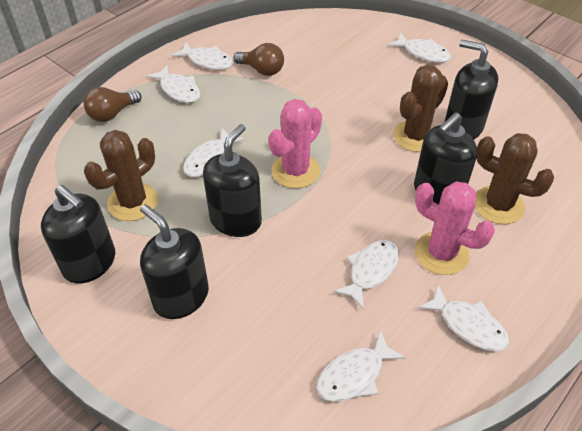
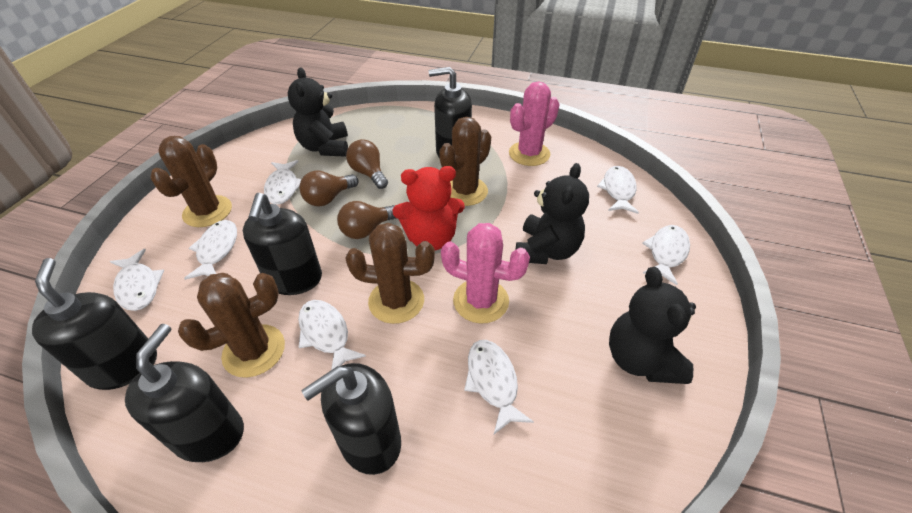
black teddy bear: none = 0 -> [288,67,348,157] [516,163,589,264] [609,267,696,384] = 3
brown cactus: [84,130,158,221] [393,65,448,152] [475,133,554,224] = 3 -> [150,136,232,227] [178,273,285,378] [345,223,435,324] [439,117,491,206] = 4
brown light bulb: [84,87,142,122] [233,43,284,76] = 2 -> [299,170,359,206] [337,201,397,239] [346,139,388,189] = 3
red teddy bear: none = 0 -> [393,166,465,251] = 1

